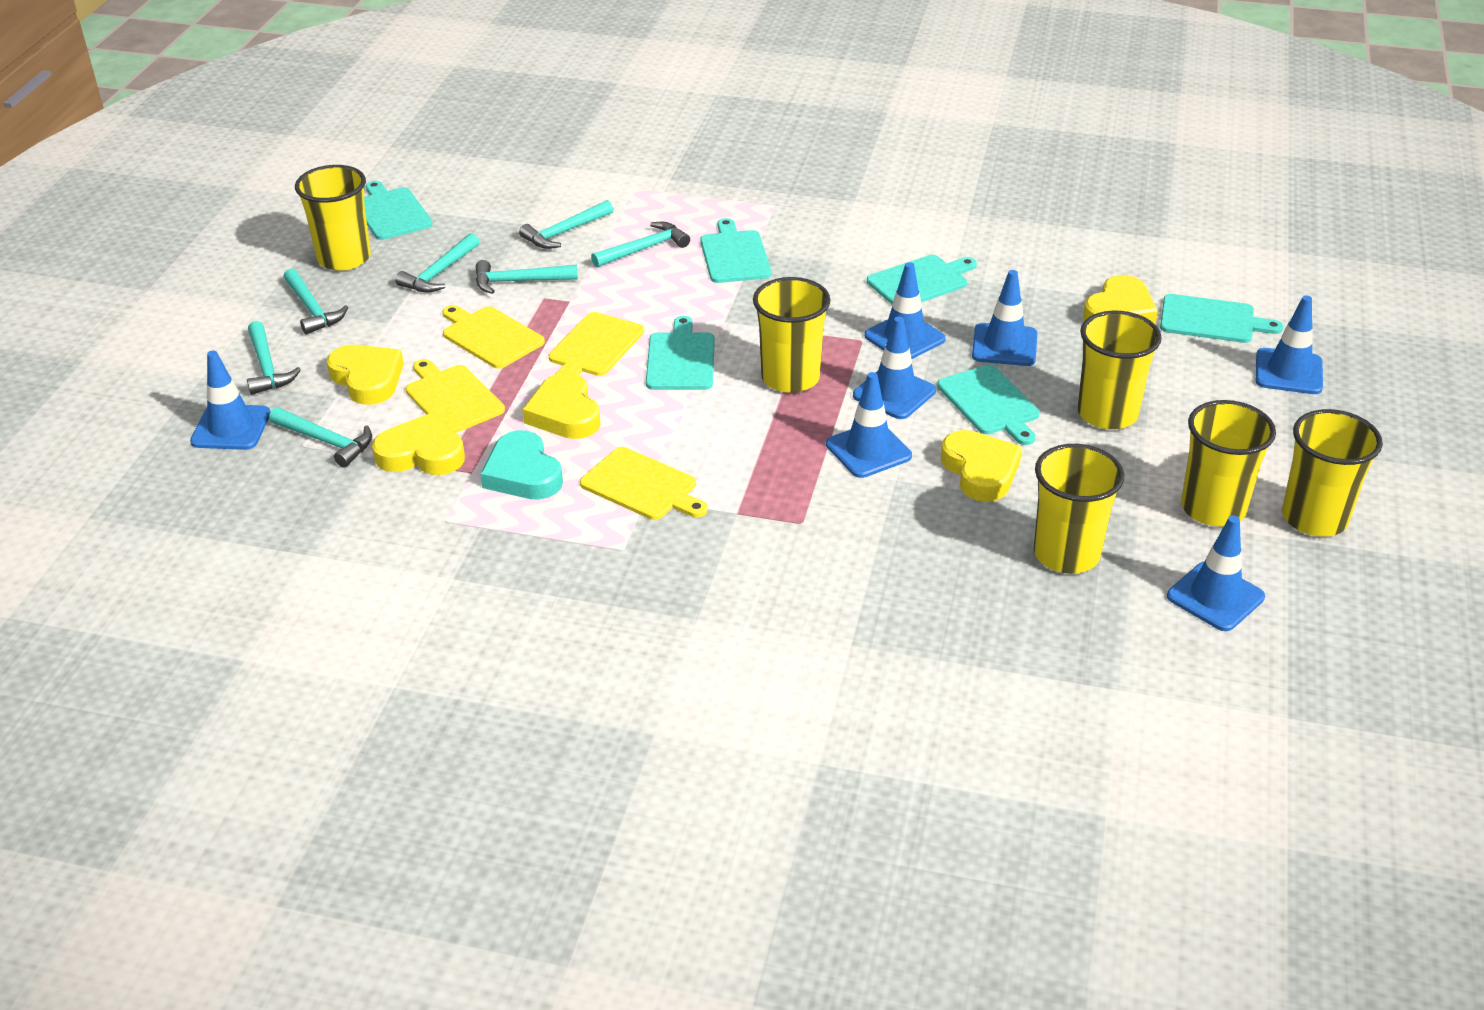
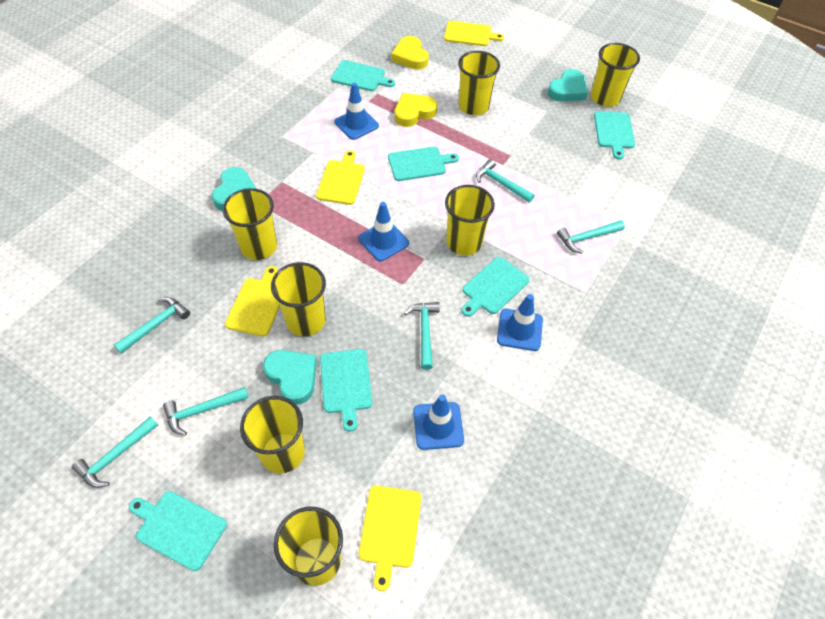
blue traffic cone: [190,350,271,450] [826,372,912,478] [853,317,936,419] [864,262,946,359] [972,270,1037,366] [1167,516,1265,631] [1256,296,1323,394] = 7 -> [334,83,379,140] [358,202,409,261] [413,394,464,450] [497,294,543,351] = 4
turquoise hammer: [247,321,301,395] [269,407,372,467] [283,268,348,335] [395,233,479,292] [476,260,578,294] [519,200,613,249] [591,222,690,268] = 7 -> [72,416,158,488] [114,297,190,354] [163,387,249,435] [404,302,440,370] [476,159,535,203] [557,220,625,254] = 6
turquoise heart: [480,430,563,500] = 1 -> [212,167,256,211] [263,350,317,405] [548,69,588,102] = 3
yellow cup: [295,165,371,271] [753,277,831,393] [1034,444,1124,574] [1078,311,1162,429] [1181,400,1276,527] [1282,409,1383,537] = 6 -> [223,188,277,260] [240,396,305,474] [271,262,326,336] [274,507,343,586] [445,185,495,256] [458,51,500,115] [591,43,640,107] = 7
yellow heart: [327,345,404,405] [372,413,465,475] [522,372,600,439] [941,430,1022,502] [1083,275,1158,324] = 5 -> [391,36,429,70] [395,93,437,127] = 2

